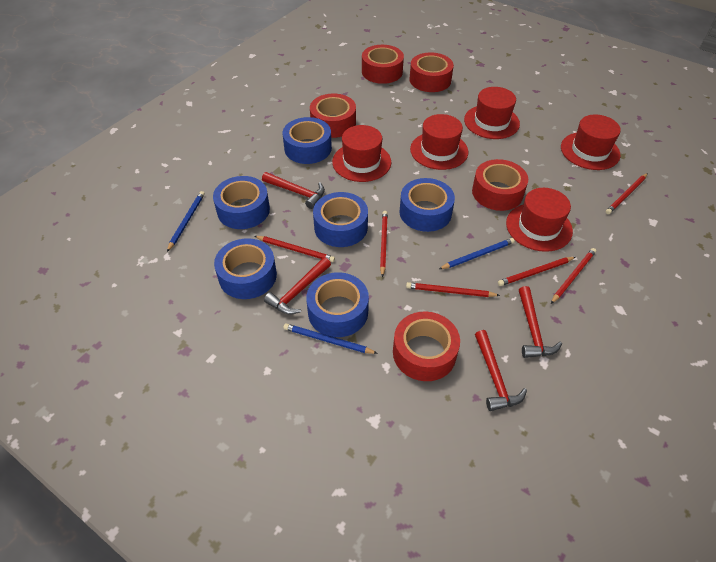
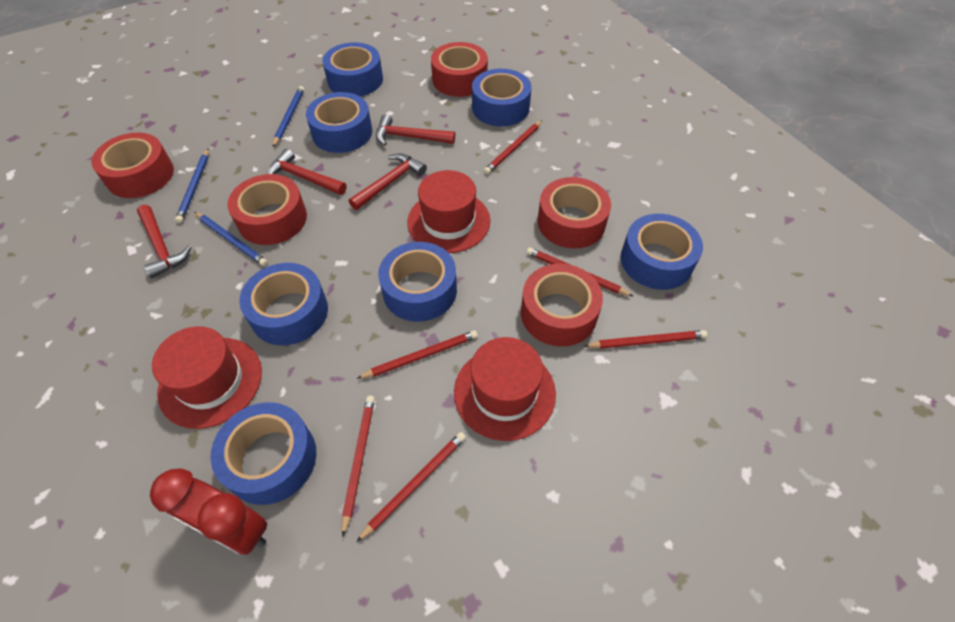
blue tape: [213,176,270,229] [214,238,277,299] [283,117,332,164] [306,272,369,337] [313,192,368,247] [399,178,455,232] = 6 -> [210,402,317,505] [239,263,328,345] [306,92,372,153] [322,42,383,96] [378,242,457,322] [472,69,531,126] [621,214,703,290] = 7
red clock: none = 0 -> [150,469,267,555] = 1
red hat: [332,125,391,182] [410,114,468,170] [464,87,520,139] [506,188,573,252] [561,115,621,170] = 5 -> [152,326,262,429] [407,170,491,253] [454,337,556,441] = 3

